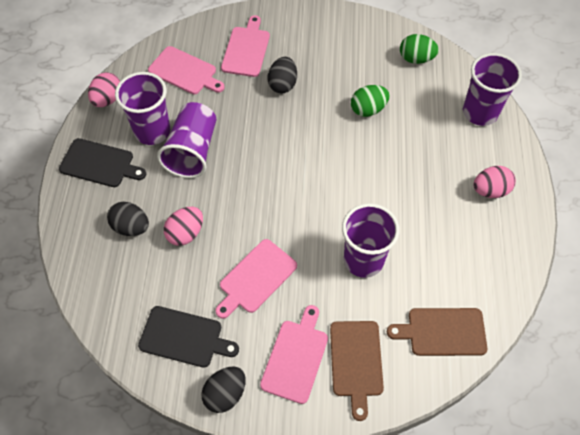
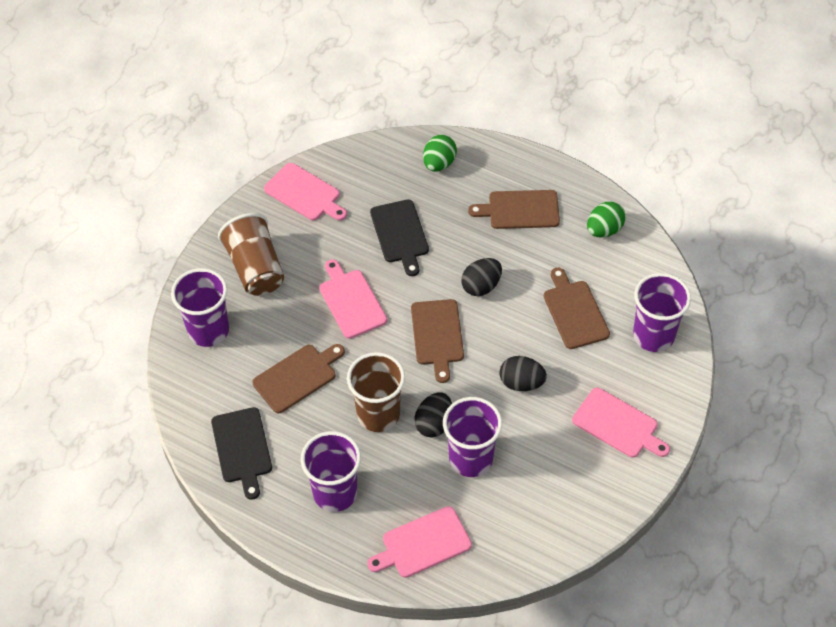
brown cup: none = 0 -> [218,213,284,296] [347,352,405,432] = 2
brown cutting board: [330,321,384,421] [387,308,487,356] = 2 -> [252,344,345,413] [411,299,464,383] [468,190,560,229] [544,267,610,349] = 4
pink egg: [88,72,120,107] [164,207,203,246] [473,166,516,198] = 3 -> none = 0

